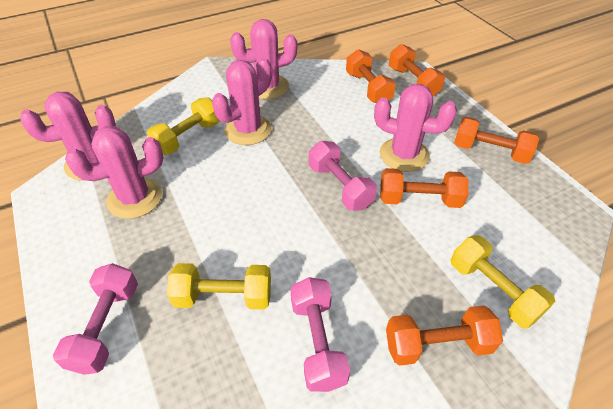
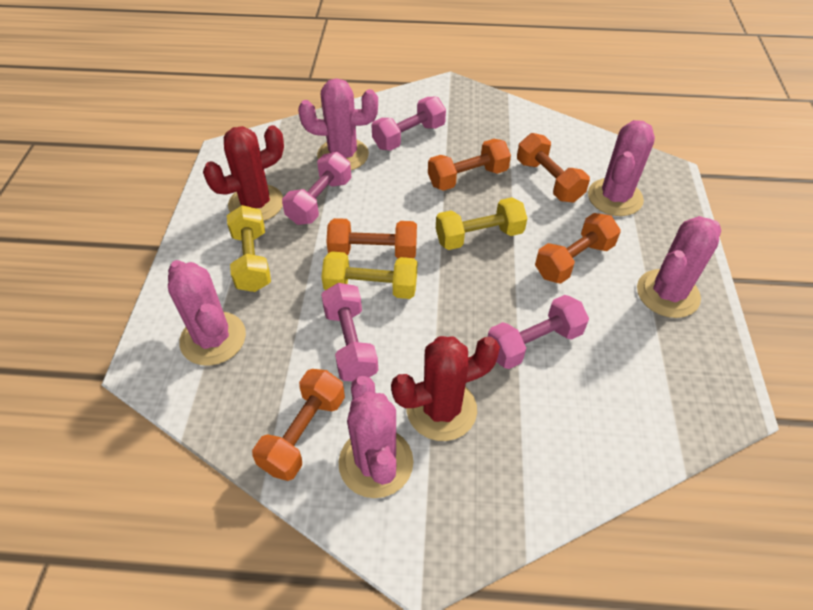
pink dumbbell: [53,263,138,375] [290,277,350,392] [309,141,377,211] = 3 -> [282,152,352,225] [321,283,378,381] [371,97,446,151] [488,295,589,369] = 4
red cactus: none = 0 -> [203,125,284,221] [391,336,500,441] = 2

